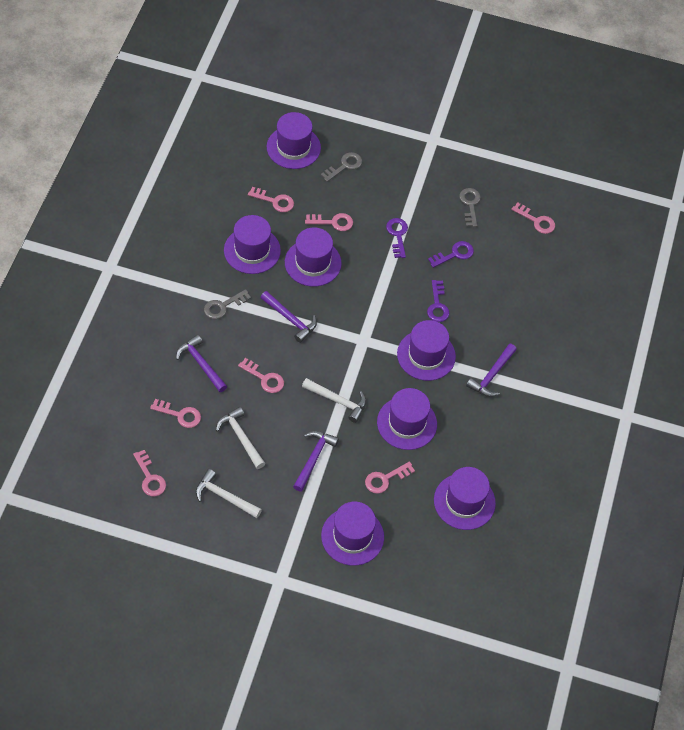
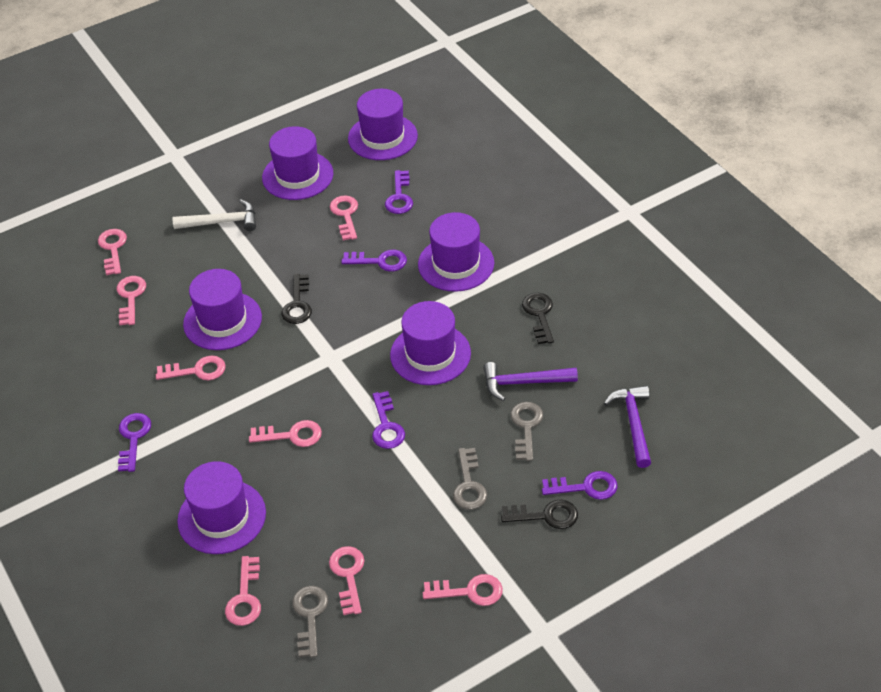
black key: none = 0 -> [281,274,312,324] [501,500,578,529] [522,293,554,344] = 3
pink key: [133,450,166,496] [150,399,201,428] [238,358,284,393] [248,187,294,212] [305,213,353,231] [365,462,415,494] [511,202,555,234] = 7 -> [98,229,127,275] [117,276,146,325] [156,356,226,380] [225,556,261,626] [249,420,322,447] [329,546,365,615] [330,195,358,241] [423,574,503,606] = 8
purple hammer: [176,335,227,392] [260,291,317,343] [293,431,339,492] [466,344,517,397] = 4 -> [483,362,578,401] [604,385,651,468] = 2
purple hat: [224,215,281,274] [267,112,321,169] [285,227,342,287] [321,502,384,566] [377,388,437,450] [397,320,456,381] [434,467,496,530] = 7 -> [177,461,266,554] [183,269,262,350] [262,126,333,200] [348,89,418,160] [390,301,471,385] [418,212,494,292] = 6
purple key: [386,218,408,258] [427,280,450,322] [428,241,474,268] = 3 -> [118,413,151,472] [341,250,407,272] [372,391,405,449] [385,170,413,214] [542,471,617,500] = 5
white hammer: [196,469,262,518] [216,407,265,469] [302,378,366,423] = 3 -> [173,200,256,231] = 1

